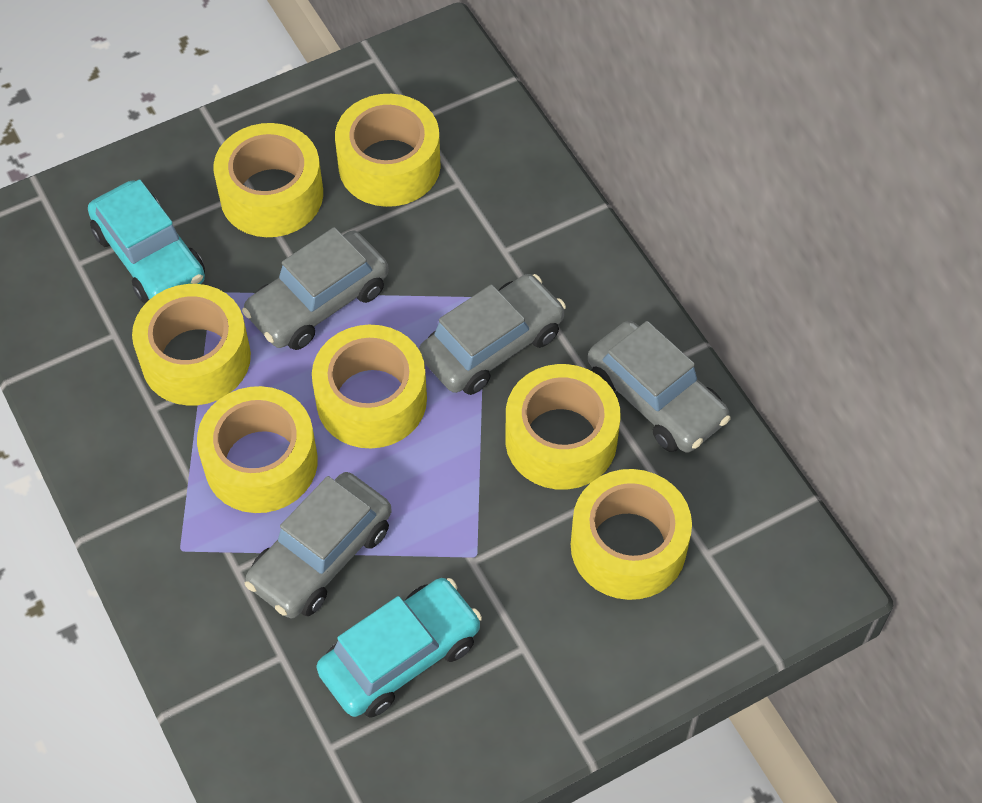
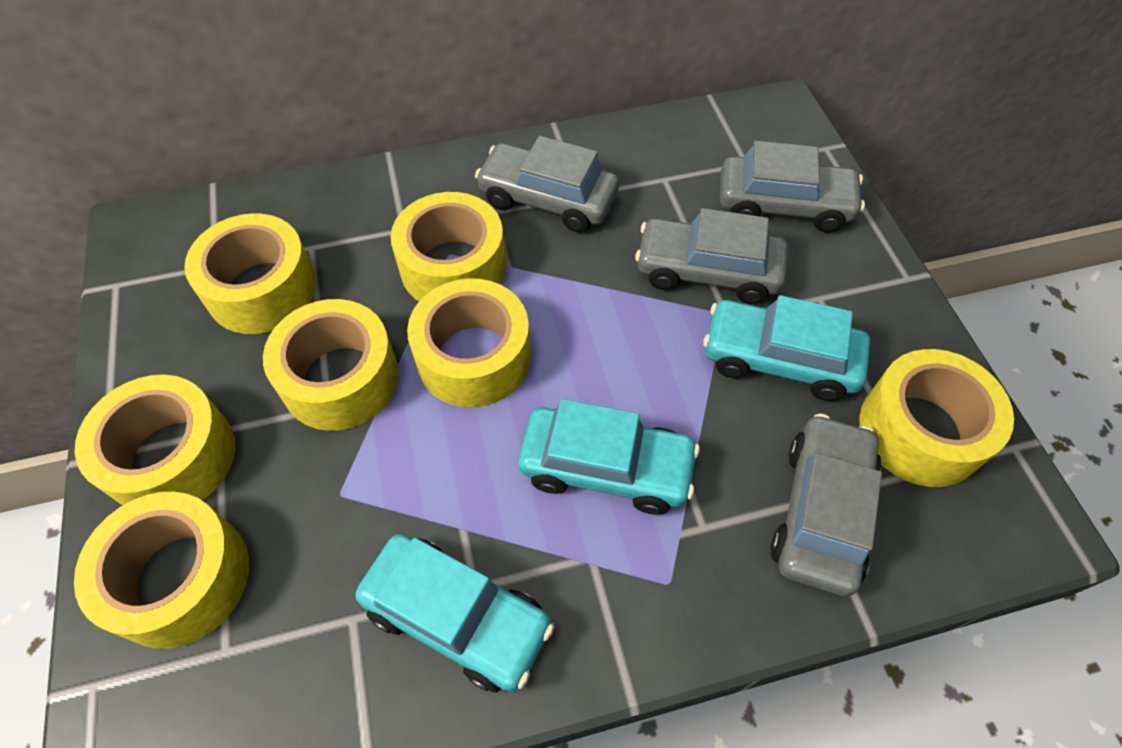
turquoise car: [88,179,205,304] [316,578,482,718] = 2 -> [356,534,554,693] [518,399,700,515] [703,295,870,401] = 3

